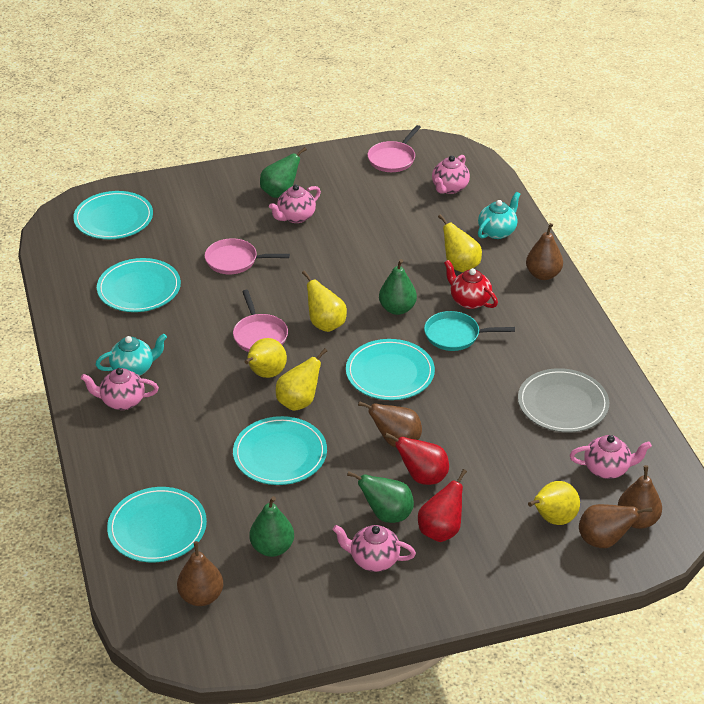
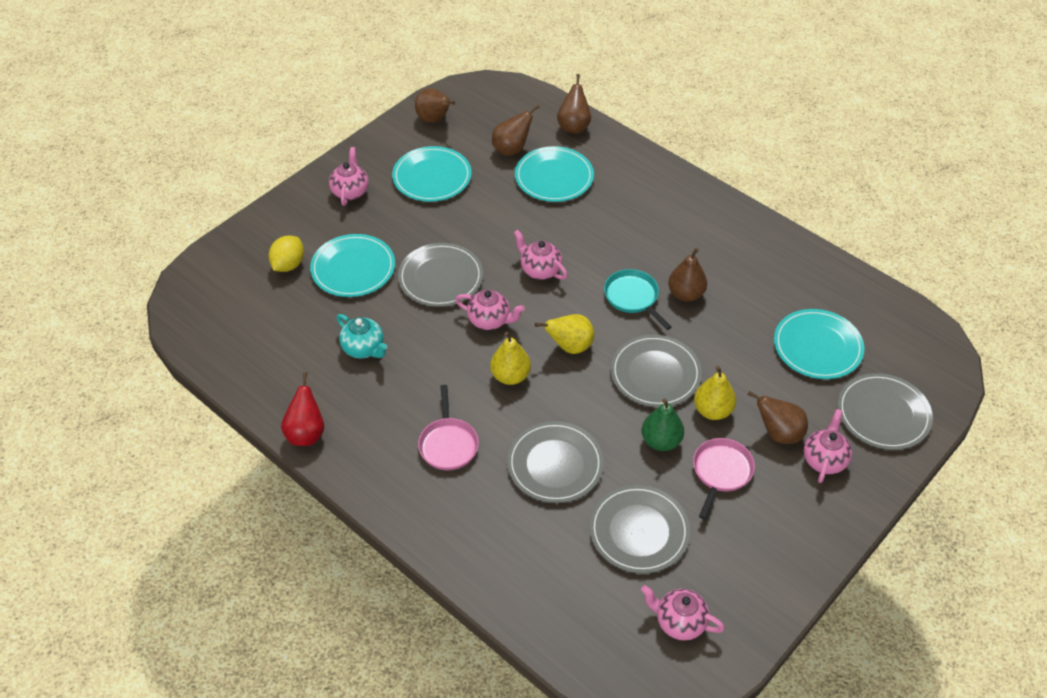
green pear: [250,496,294,557] [260,147,307,198] [347,471,414,523] [379,259,417,315] = 4 -> [642,398,684,451] = 1
grey plate: [518,368,609,433] = 1 -> [398,243,483,307] [507,421,604,503] [589,485,690,573] [611,335,702,407] [838,373,933,450] = 5
pink pan: [205,238,290,274] [233,290,288,352] [367,125,421,172] = 3 -> [418,385,479,470] [693,438,755,519] = 2
red pear: [385,433,449,485] [418,469,467,542] = 2 -> [281,372,324,446] = 1
red teapot: [444,260,498,309] = 1 -> none = 0
turquoise plate: [73,191,153,239] [97,258,181,312] [107,487,207,562] [233,416,327,485] [346,339,435,400] = 5 -> [310,234,395,297] [392,146,472,202] [515,146,594,202] [774,309,864,379] = 4
turquoise teapot: [95,334,167,376] [478,192,520,239] = 2 -> [337,314,387,358] = 1
yellow lemon: none = 0 -> [268,236,304,272] = 1
yellow pear: [244,338,287,378] [276,348,327,411] [302,271,347,332] [438,214,482,273] [528,481,580,525] = 5 -> [490,332,531,385] [535,314,594,354] [694,366,736,420] = 3

